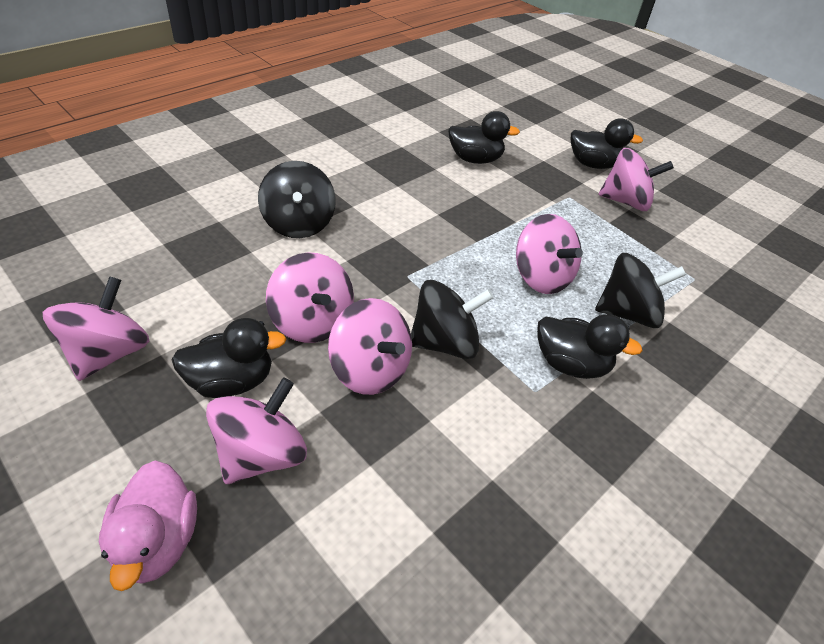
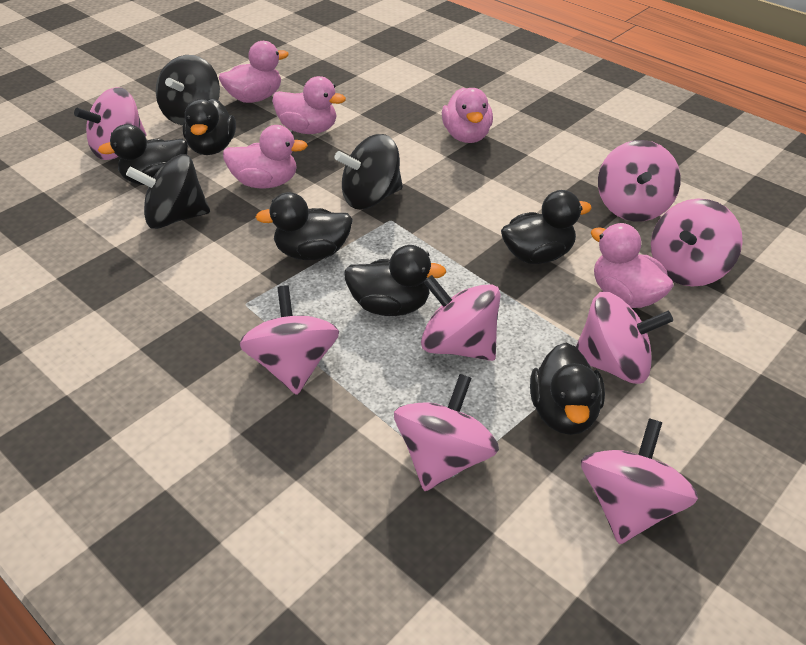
black duck: [172,318,286,398] [448,111,520,164] [537,314,642,379] [571,118,643,169] = 4 -> [98,124,188,185] [183,98,236,155] [256,192,353,260] [344,245,446,316] [501,190,592,264] [530,343,605,435] = 6
pink duck: [99,461,197,591] = 1 -> [219,41,289,103] [223,125,308,189] [272,76,346,134] [442,88,493,143] [591,223,674,308] = 5
pink spinning top: [43,276,149,381] [206,378,307,484] [266,252,354,343] [328,298,412,395] [516,214,583,294] [598,148,674,211] = 6 -> [74,87,146,160] [239,285,339,395] [394,374,499,491] [421,275,501,361] [576,292,673,384] [581,418,698,544] [598,140,680,222] [651,199,743,286] = 8

